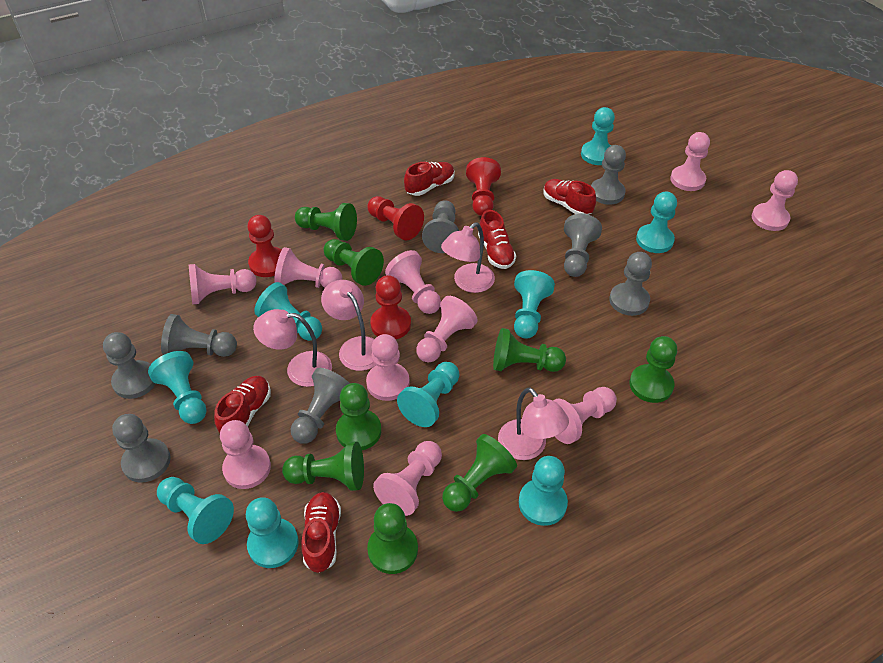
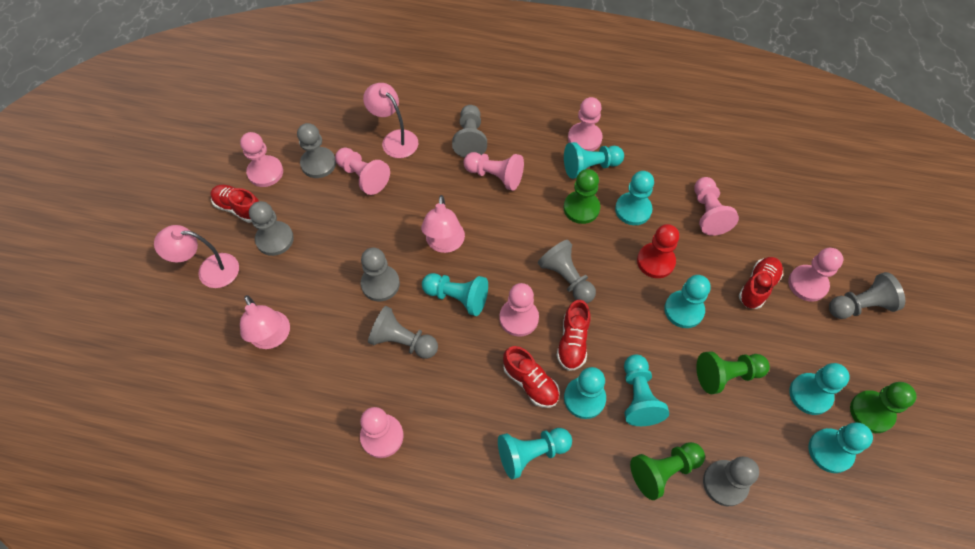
green pawn: [282,441,364,491] [295,203,357,241] [324,239,384,286] [336,383,381,450] [367,503,418,574] [442,434,517,512] [493,328,566,372] [630,336,677,403] = 8 -> [564,169,600,224] [630,442,705,500] [696,351,770,394] [850,382,917,433] = 4
pink pawn: [188,264,257,304] [220,420,271,489] [274,247,342,288] [366,334,410,401] [373,441,442,516] [385,250,441,314] [416,296,478,362] [553,387,617,444] [670,132,710,191] [752,170,798,231] = 10 -> [240,132,283,187] [335,148,390,195] [360,407,404,458] [463,152,524,191] [499,283,539,337] [568,97,603,151] [694,177,739,236] [788,248,843,301] = 8
red pawn: [248,215,281,277] [367,196,424,240] [370,275,411,339] [466,157,501,216] = 4 -> [637,224,679,278] = 1
red shoe: [214,376,271,433] [301,492,341,573] [404,162,455,196] [478,210,516,269] [543,179,596,215] = 5 -> [211,185,259,223] [503,346,560,408] [556,300,590,371] [739,257,783,309] = 4

